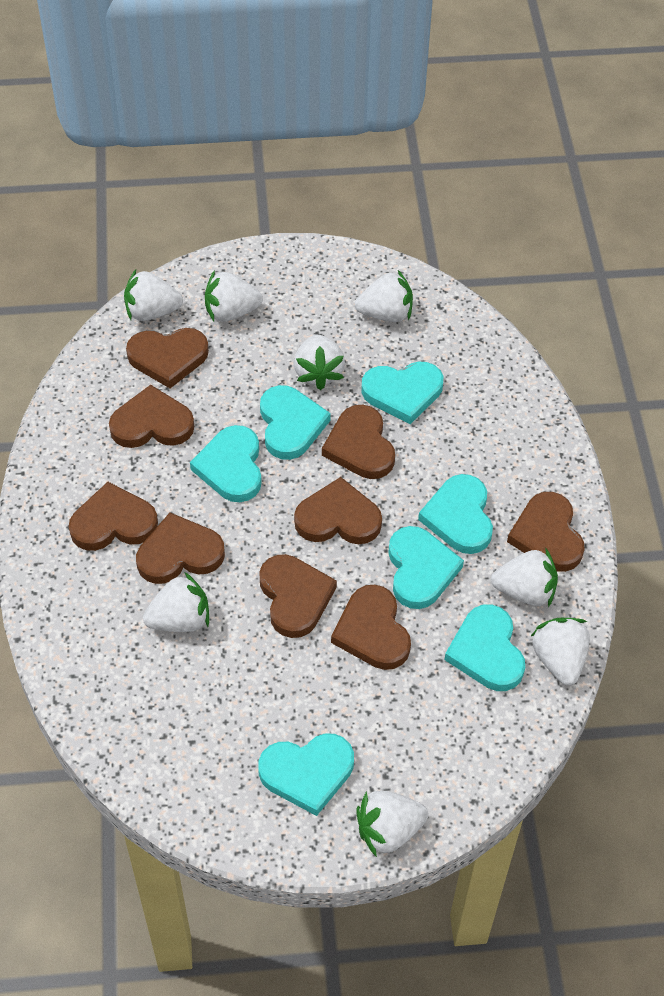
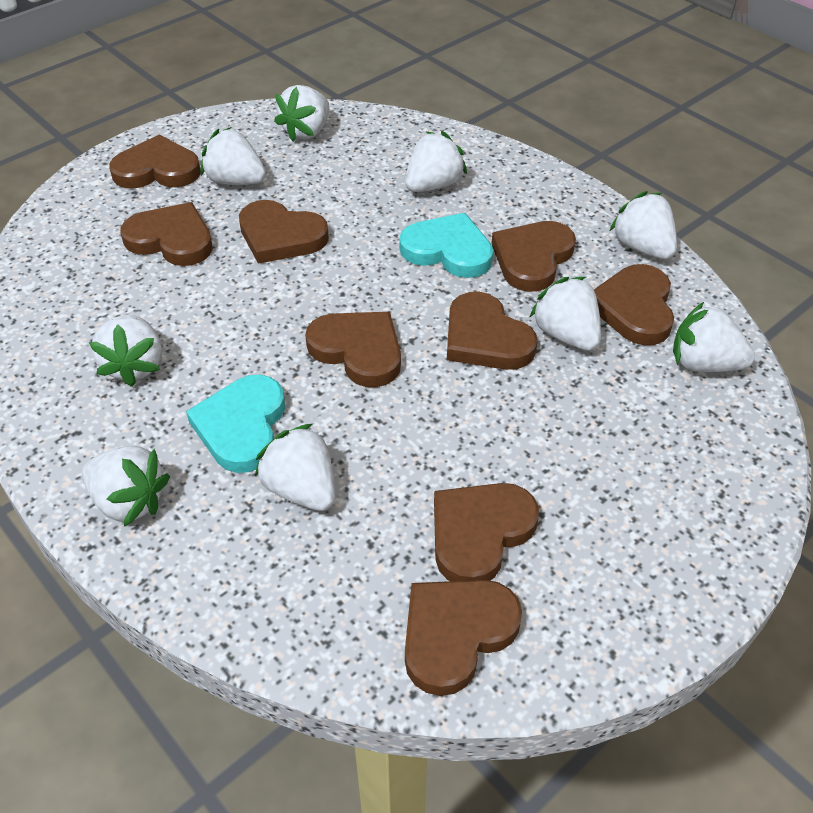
turquoise heart: [190,425,262,502] [258,734,354,816] [260,385,331,460] [361,362,443,424] [388,526,464,609] [418,474,493,554] [444,604,525,691] = 7 -> [186,375,285,473] [399,213,493,278] = 2
white strawberry: [124,270,183,321] [143,573,209,632] [205,270,263,322] [294,335,345,390] [355,270,413,322] [356,791,428,857] [491,549,558,607] [531,618,590,685] = 8 -> [82,446,170,527] [89,315,162,387] [201,127,266,185] [255,424,335,511] [274,85,329,142] [405,131,467,192] [529,277,601,351] [610,191,677,259] [673,302,755,372] = 9

